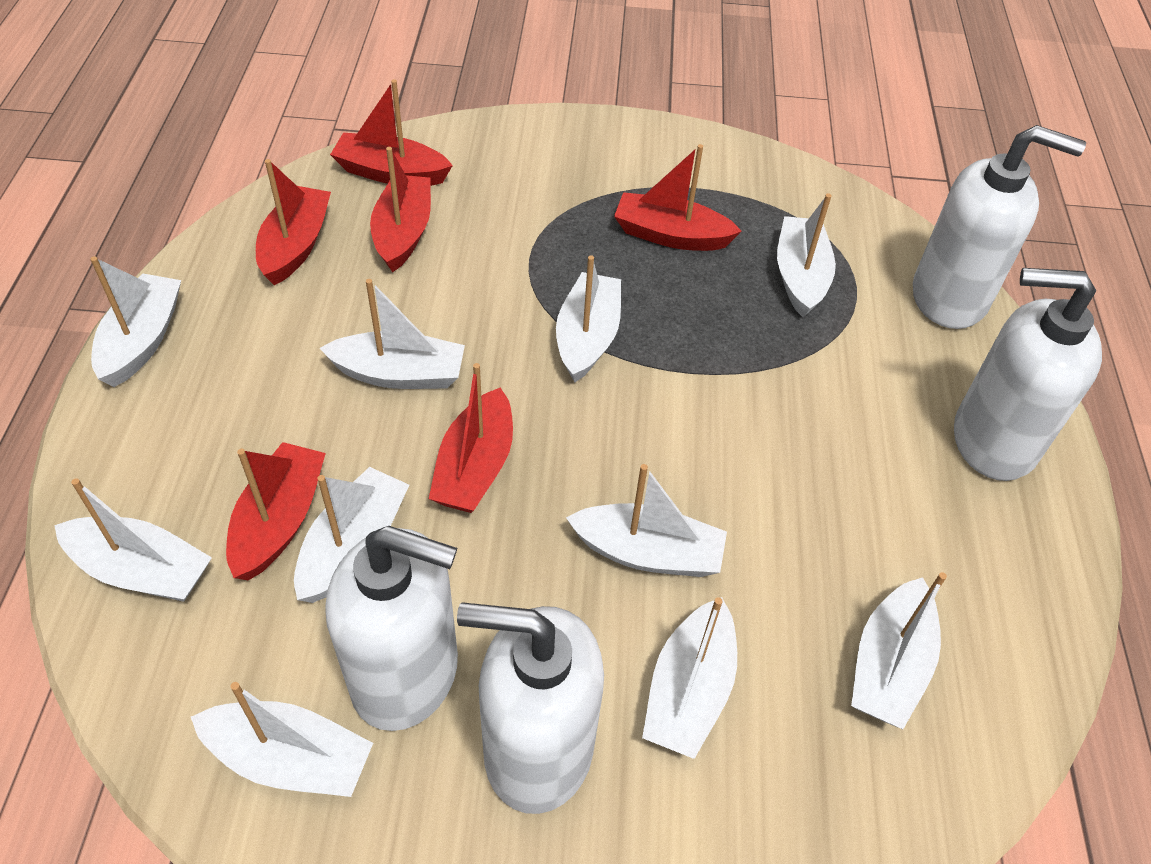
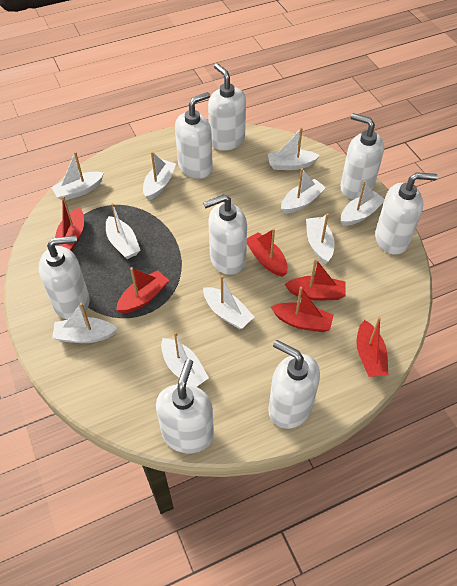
white soap dispenser: [325,526,458,731] [457,602,604,814] [913,125,1086,329] [954,268,1102,481] = 4 -> [38,236,90,320] [156,359,214,454] [175,92,213,179] [203,194,247,275] [208,63,246,151] [268,340,320,429] [340,113,384,200] [375,172,438,255] = 8

